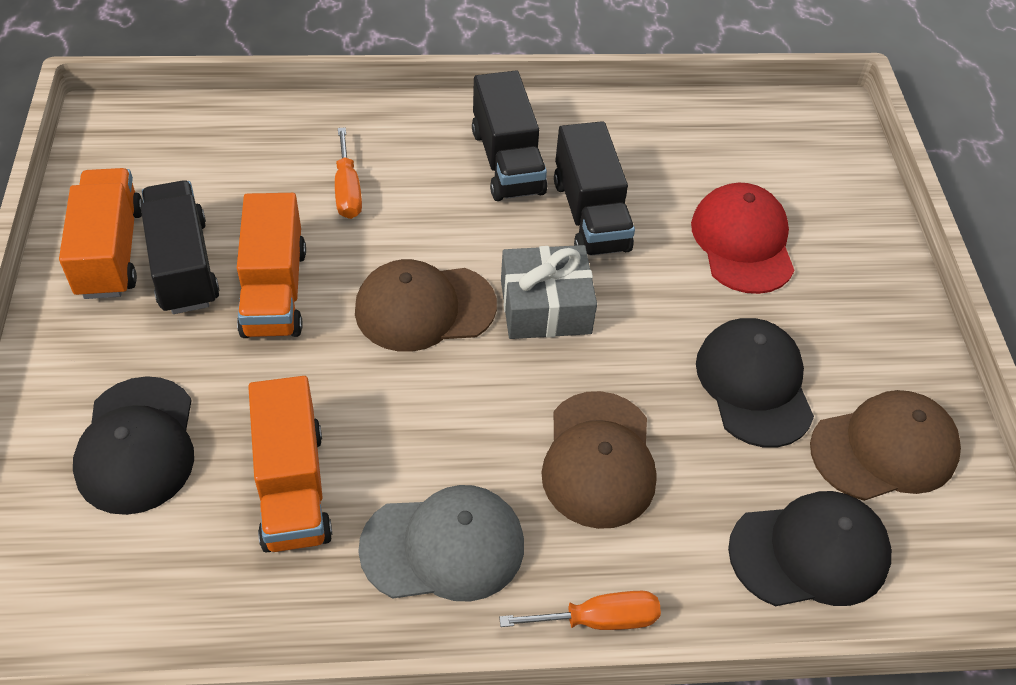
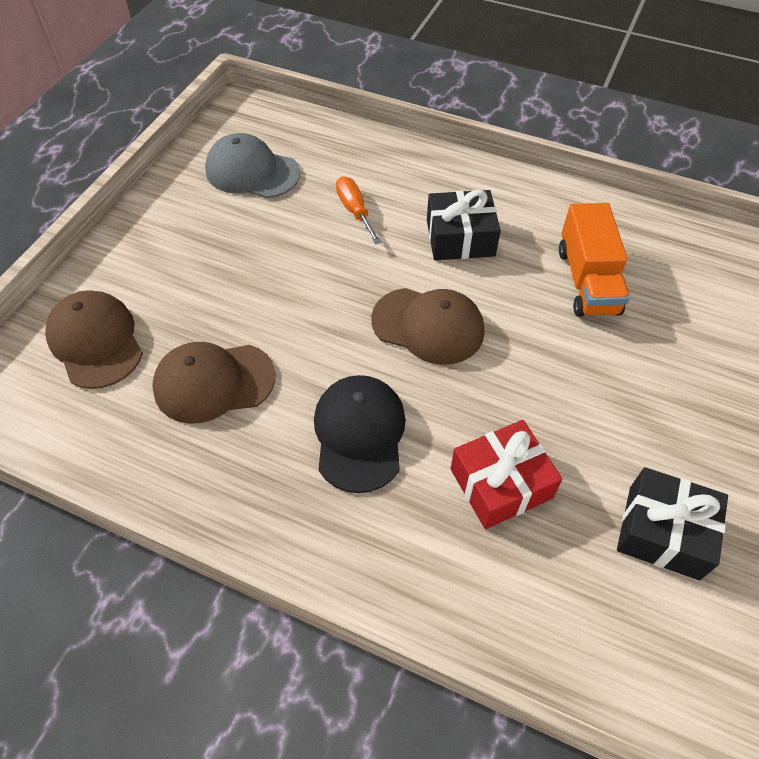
black cap: [73,376,194,515] [696,318,814,448] [728,491,892,606] = 3 -> [314,375,406,493] = 1
black gift: none = 0 -> [427,190,501,260] [617,467,728,580] = 2
black truck: [141,180,220,314] [472,71,547,201] [554,121,635,256] = 3 -> none = 0
grey gift: [501,245,597,339] = 1 -> none = 0
orange screwdriver: [335,127,362,219] [499,591,661,630] = 2 -> [336,176,381,244] = 1
orange truck: [59,168,143,299] [237,193,306,338] [248,376,332,553] = 3 -> [559,203,630,317] = 1
red cap: [691,183,795,294] = 1 -> none = 0
red gift: none = 0 -> [450,420,563,529] = 1

